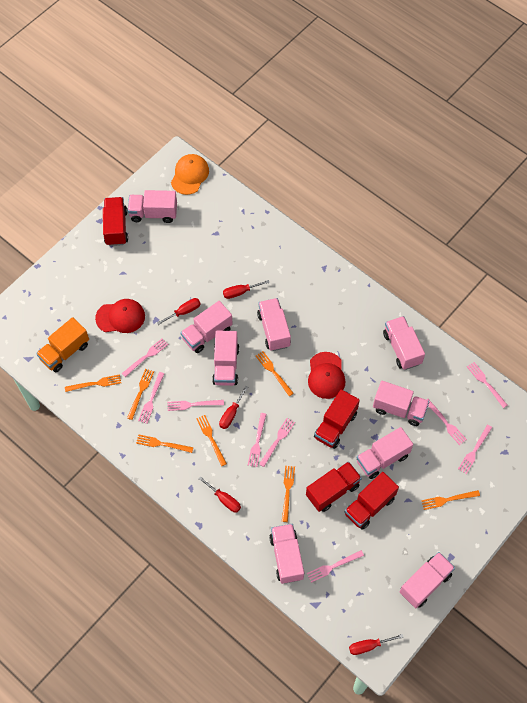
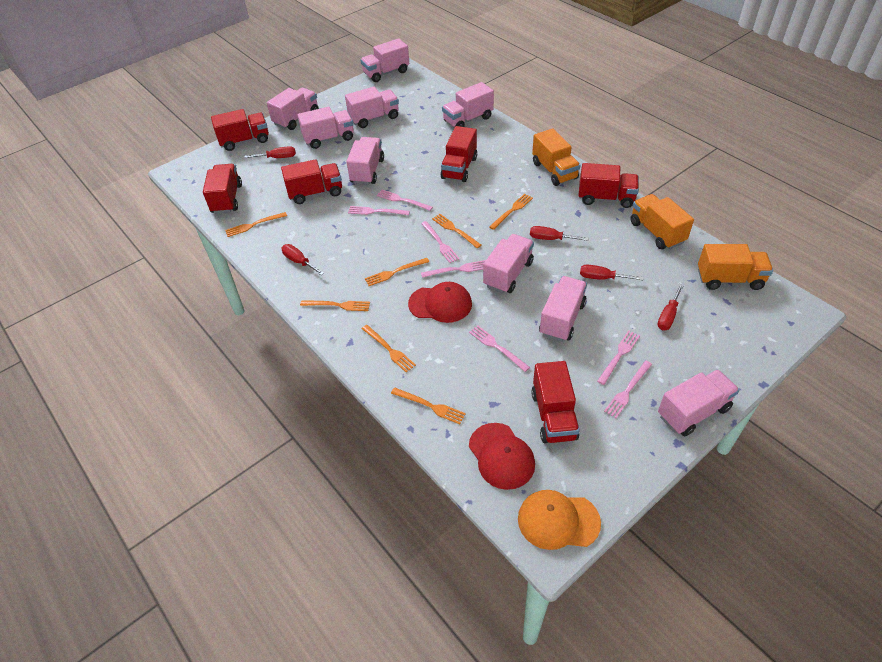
orange truck: [36,317,89,372] = 1 -> [532,128,581,186] [630,194,694,250] [698,244,773,290] = 3
pink fork: [122,338,168,377] [138,372,165,424] [167,400,224,411] [248,413,266,467] [259,418,295,467] [307,550,364,583] [426,399,467,445] [458,425,492,474] [467,362,507,408] = 9 -> [348,206,410,215] [376,190,433,211] [421,221,460,263] [421,260,486,278] [469,325,530,372] [597,330,640,385] [604,360,652,418] = 7
red truck: [103,197,128,246] [306,461,362,512] [314,389,360,449] [345,472,399,530] = 4 -> [203,164,242,214] [211,109,269,151] [281,159,342,204] [441,126,477,182] [531,361,580,443] [578,163,639,208] = 6

